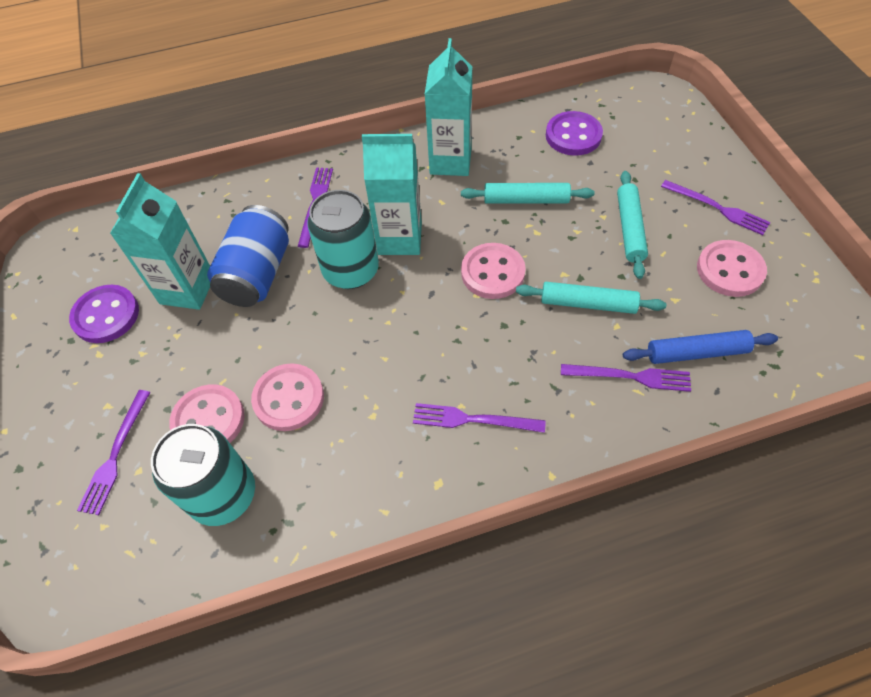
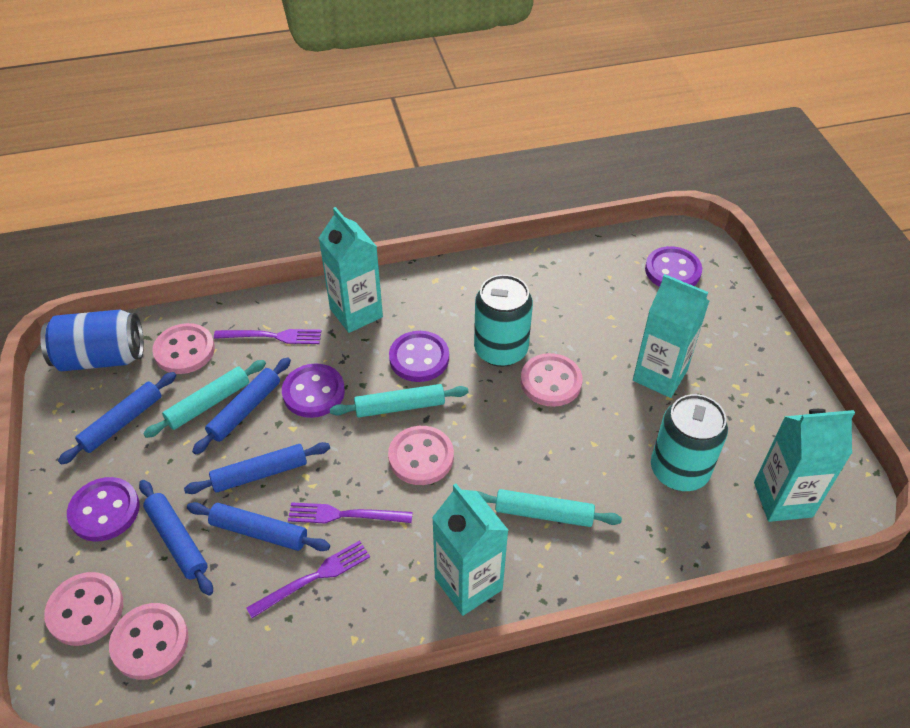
blue rolling pin: [623,330,778,364] = 1 -> [58,372,176,465] [139,480,213,596] [184,442,330,494] [187,502,330,551] [192,357,291,455] = 5
pink button: [169,384,245,443] [251,363,324,431] [461,243,526,299] [697,240,767,297] = 4 -> [44,572,123,646] [109,603,188,680] [152,323,215,374] [388,426,454,485] [521,353,583,407] = 5
purple button: [69,285,139,343] [546,111,603,156] = 2 -> [67,477,140,542] [282,363,345,418] [389,331,449,382] [645,246,702,287] = 4
purple fork: [77,390,150,515] [298,167,333,248] [413,403,545,433] [561,364,691,392] [661,180,770,235] = 5 -> [214,329,321,344] [246,540,370,618] [288,502,413,524] = 3
turquoise carton: [110,173,210,310] [362,134,422,255] [425,38,472,176] = 3 -> [319,207,383,333] [432,484,509,616] [633,274,709,398] [754,409,855,522] = 4

